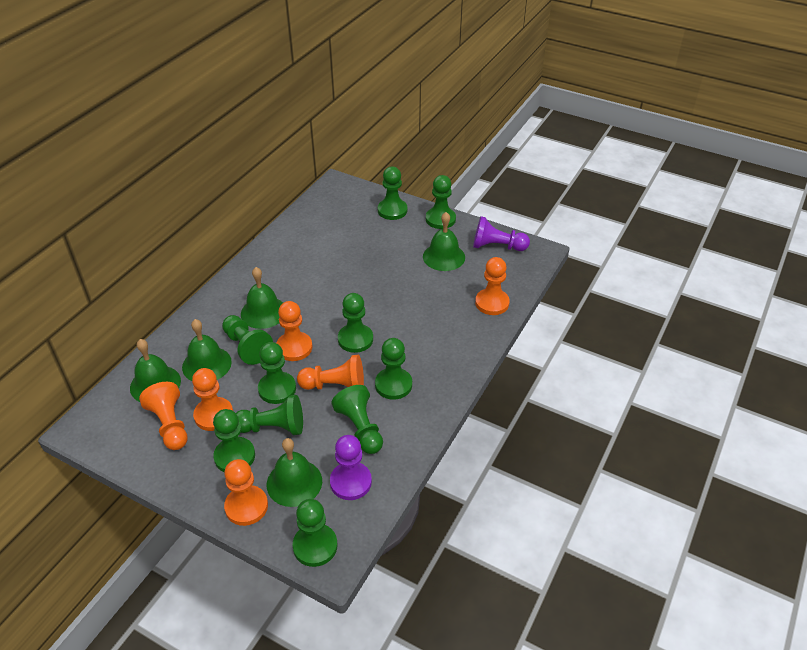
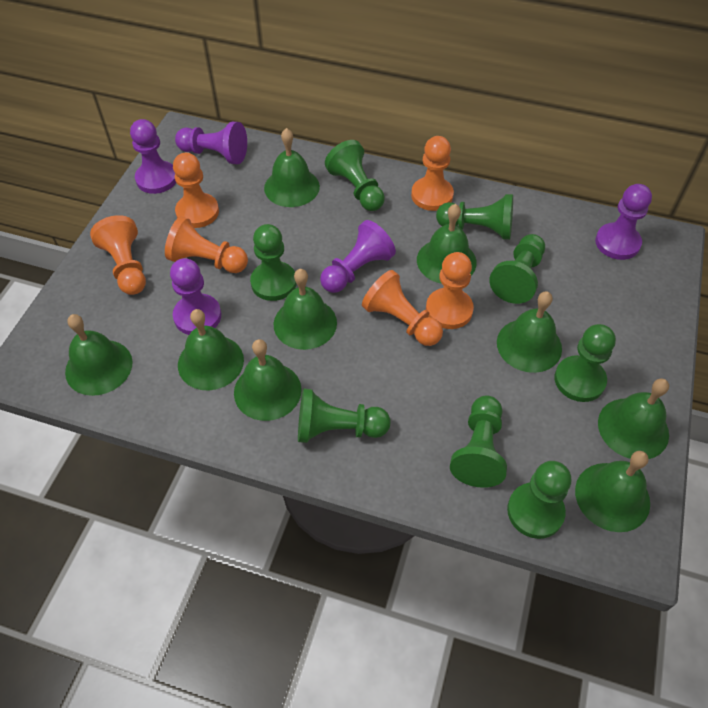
green bell: [130,339,181,402] [182,319,232,381] [241,267,283,329] [267,438,322,507] [423,212,465,271] = 5 -> [65,314,133,396] [178,309,244,390] [234,339,301,421] [264,128,320,207] [274,269,337,350] [417,204,477,284] [497,291,562,373] [575,451,650,532] [598,379,669,459] = 9
green pawn: [213,409,255,472] [222,315,273,365] [236,395,303,435] [258,342,296,404] [292,499,337,567] [332,385,383,454] [338,293,373,353] [375,338,412,400] [378,167,407,220] [426,175,456,229] = 10 -> [250,224,297,301] [298,389,391,443] [325,140,385,211] [436,194,513,240] [450,395,507,488] [489,234,545,304] [507,461,571,539] [555,324,616,402] = 8
purple pawn: [330,435,372,500] [473,216,530,251] = 2 -> [130,119,176,194] [170,258,221,335] [175,122,247,164] [320,220,396,293] [595,184,652,260] = 5

